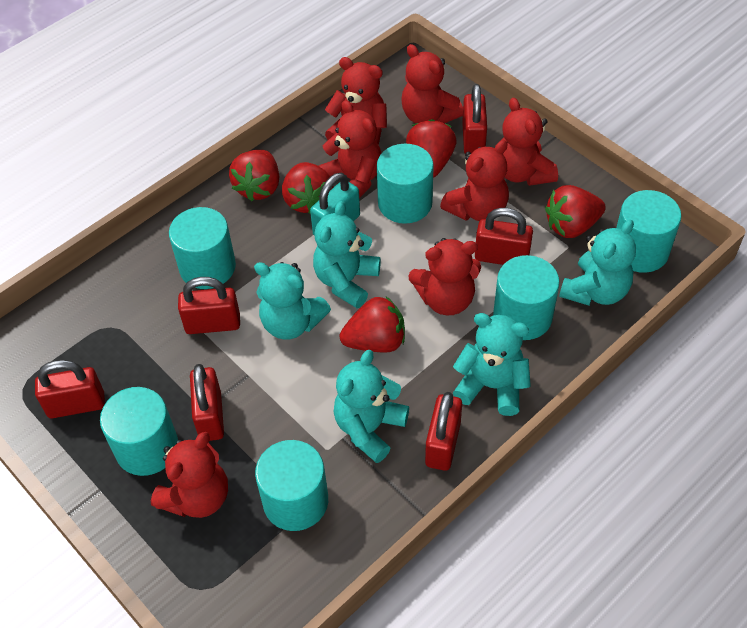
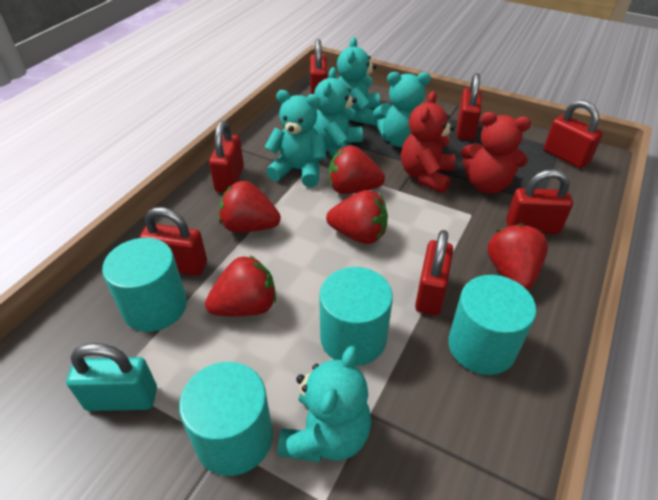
red padlock: [35,360,105,418] [178,277,240,334] [190,364,224,441] [425,392,462,471] [462,84,487,153] [475,208,533,265] = 6 -> [139,207,207,276] [209,121,244,193] [310,39,328,94] [415,230,453,315] [457,73,481,140] [506,169,573,234] [544,100,603,169] = 7
red teddy bear: [151,432,228,518] [318,100,382,198] [325,57,387,145] [402,44,463,123] [408,238,481,315] [440,140,509,221] [501,98,558,186] = 7 -> [401,91,455,193] [461,112,531,194] = 2
turquoise cylinder: [100,387,178,476] [169,207,236,289] [255,440,328,531] [377,144,434,224] [493,255,560,340] [616,190,681,273] = 6 -> [102,238,187,332] [179,362,273,476] [319,267,393,366] [448,275,536,375] = 4

